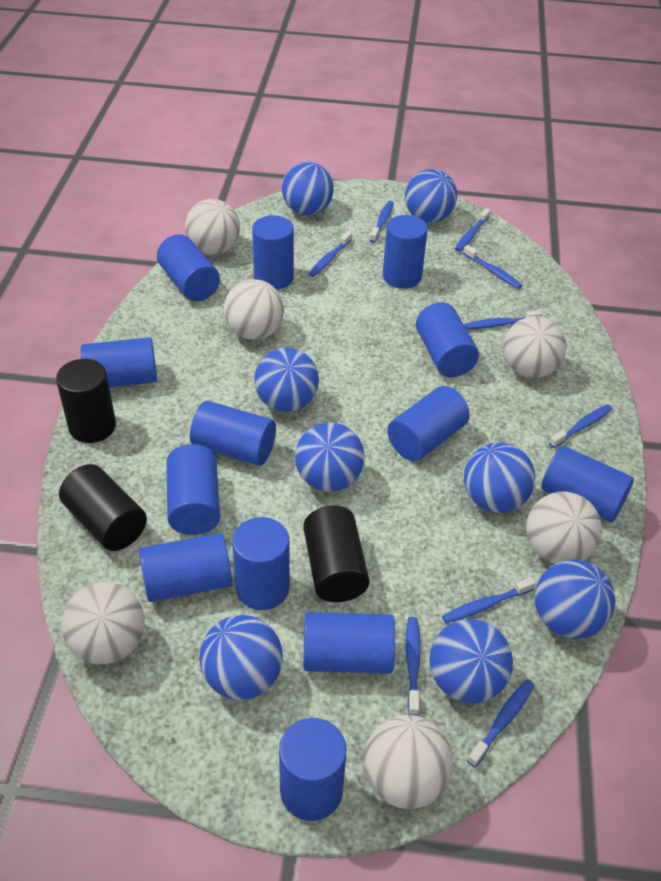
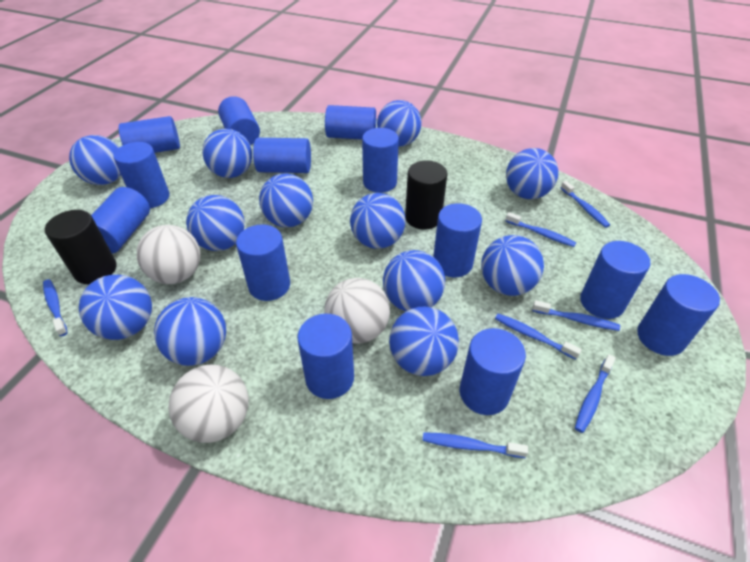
black cylinder: [56,359,116,443] [59,464,147,551] [303,506,370,602] = 3 -> [45,210,117,284] [405,161,447,230] = 2
blue ball: [199,615,283,700] [254,347,319,412] [282,162,334,215] [295,422,365,492] [405,169,457,223] [429,619,513,704] [464,442,535,513] [535,559,615,639] = 8 -> [69,135,121,185] [79,275,152,340] [154,297,226,366] [186,195,245,251] [202,129,252,178] [259,173,313,227] [350,193,405,249] [377,100,422,147] [383,250,445,311] [389,306,459,376] [481,235,544,296] [506,148,558,199] = 12
blue toothbrush: [309,231,352,277] [370,201,394,243] [406,617,421,716] [442,577,536,623] [455,208,490,252] [463,245,522,289] [464,310,542,329] [467,679,534,767] [549,404,612,448] = 9 -> [43,279,68,336] [423,432,528,458] [495,313,582,360] [506,212,576,247] [532,300,620,331] [561,181,610,228] [575,354,616,433] = 7
white ball: [61,582,145,664] [185,199,240,255] [224,279,284,340] [364,715,453,809] [503,316,566,378] [526,492,602,564] = 6 -> [137,225,201,284] [169,364,249,443] [324,278,390,344] = 3

